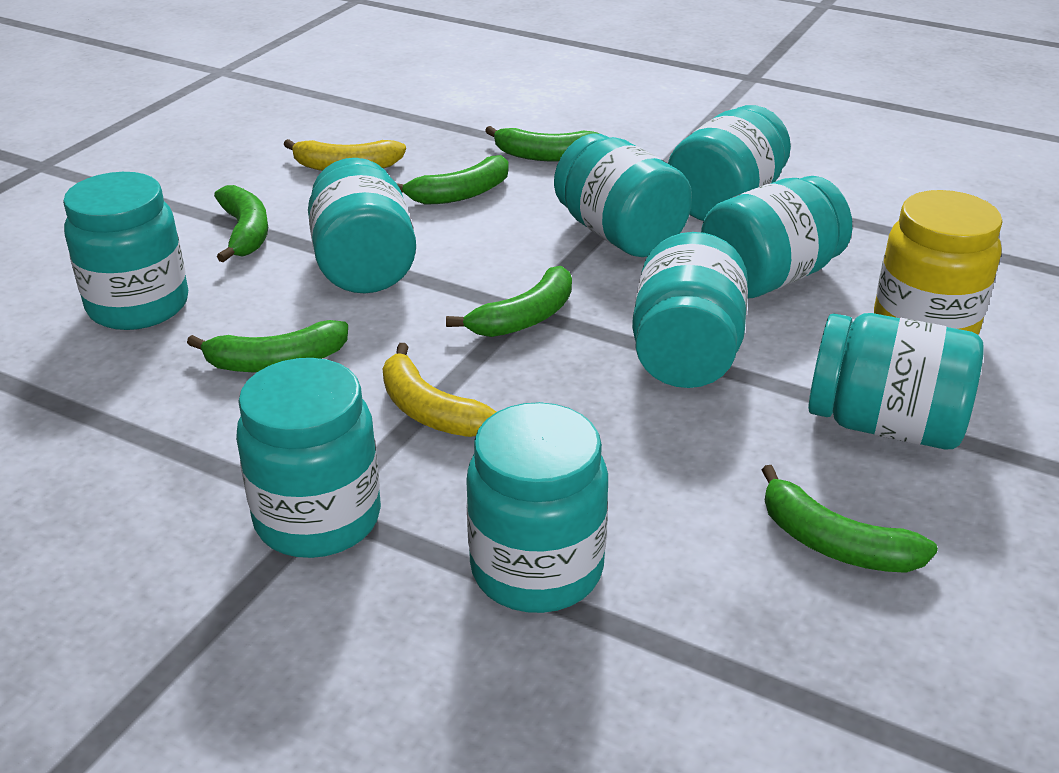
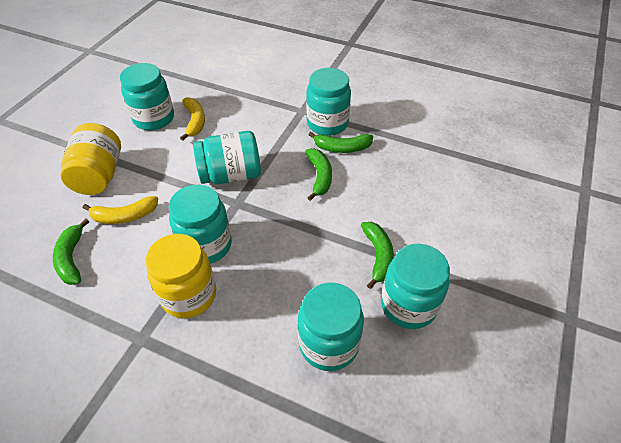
green banana: [187,320,348,372] [214,185,268,262] [397,155,508,205] [446,266,572,337] [485,126,600,161] [762,465,938,573] = 6 -> [53,219,90,285] [305,148,332,201] [308,132,373,153] [361,222,394,289] = 4
turquoise jar: [63,172,188,330] [236,358,381,558] [308,158,416,293] [466,402,608,613] [554,134,692,257] [632,232,748,388] [668,105,791,221] [701,176,852,298] [808,313,984,449] = 9 -> [120,63,174,130] [169,185,232,264] [193,131,261,184] [298,282,364,371] [306,68,351,136] [381,244,450,329] = 6
yellow jar: [874,190,1003,334] = 1 -> [60,123,121,195] [146,234,216,318] = 2

